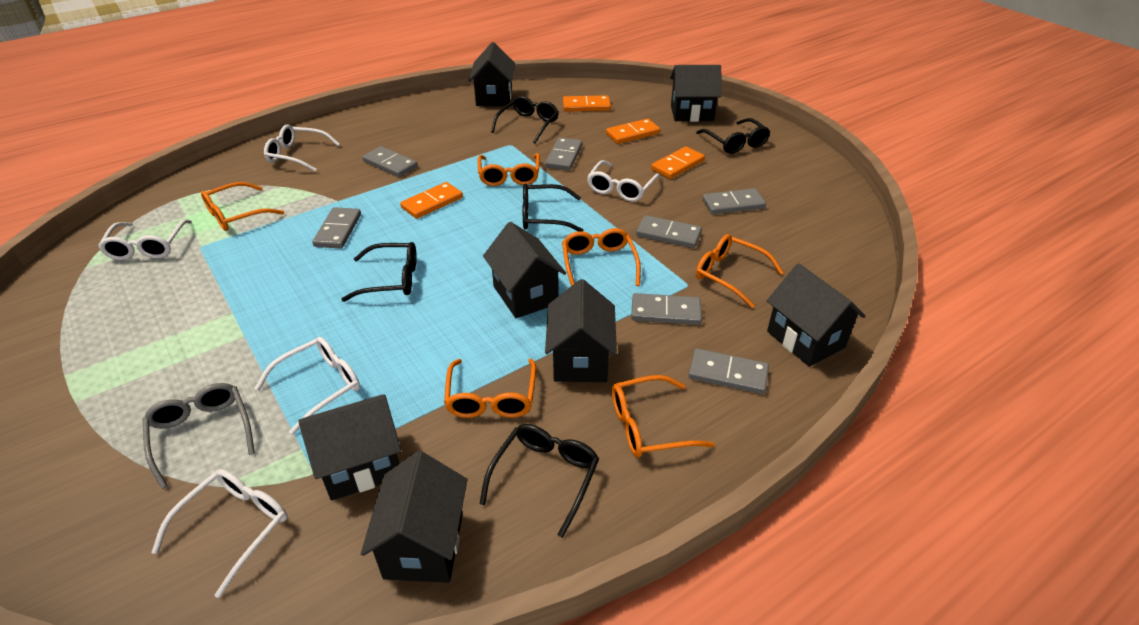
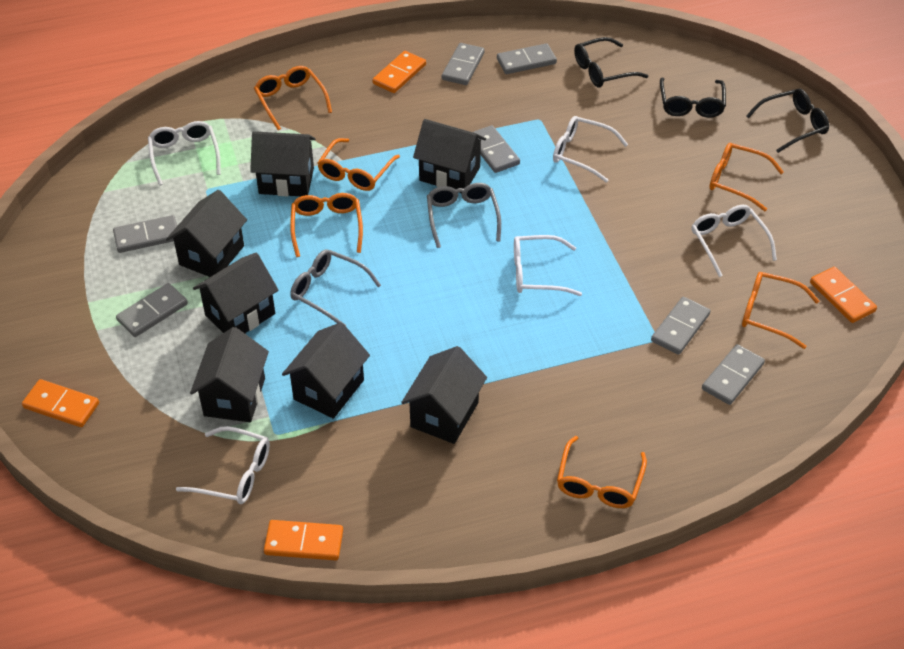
black glasses: [341,242,417,302] [480,424,599,538] [491,96,559,144] [523,184,584,231] [696,118,770,154] = 5 -> [574,37,648,88] [660,78,726,118] [746,89,829,153] = 3
grey glasses: [143,383,255,489] = 1 -> [290,249,381,326] [427,183,501,248] = 2

